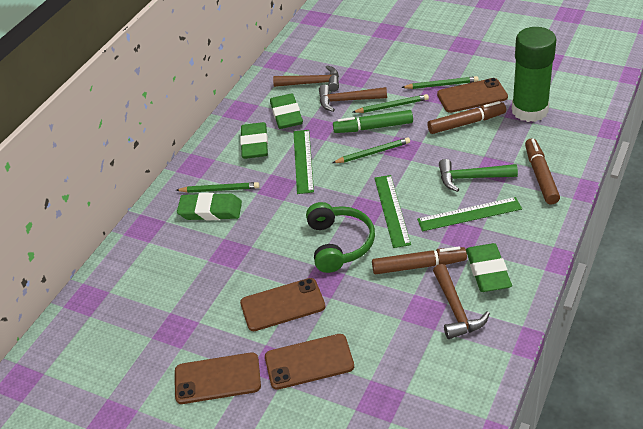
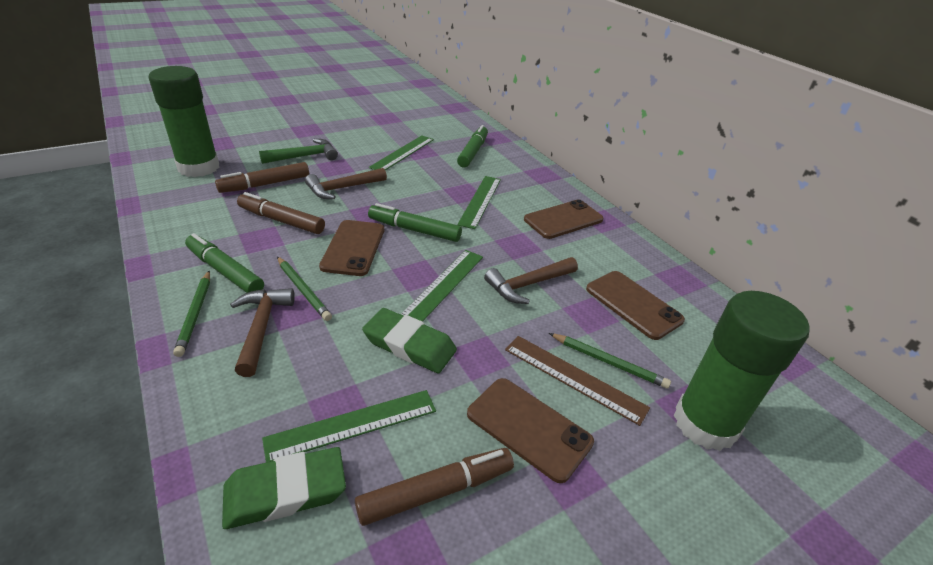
brown ruler: none = 0 -> [505,336,650,426] = 1
green eraser: [177,193,242,220] [240,122,268,159] [270,94,303,129] [466,243,512,292] = 4 -> [222,447,346,529] [362,308,457,373] = 2
green glue stick: [512,27,557,122] = 1 -> [148,66,220,177] [674,291,810,451] = 2
green headphones: [306,202,375,273] = 1 -> none = 0
green marker: [333,110,413,133] = 1 -> [185,233,264,293] [368,203,462,242] [457,125,488,167] = 3
green pencil: [176,182,259,193] [332,137,410,163] [353,94,429,113] [401,76,479,89] = 4 -> [173,271,210,357] [277,257,332,321] [549,333,671,389] = 3
green ruler: [294,130,314,194] [374,175,411,248] [417,197,522,231] = 3 -> [262,390,436,462] [369,135,434,170] [400,250,483,322] [457,176,501,229] = 4

